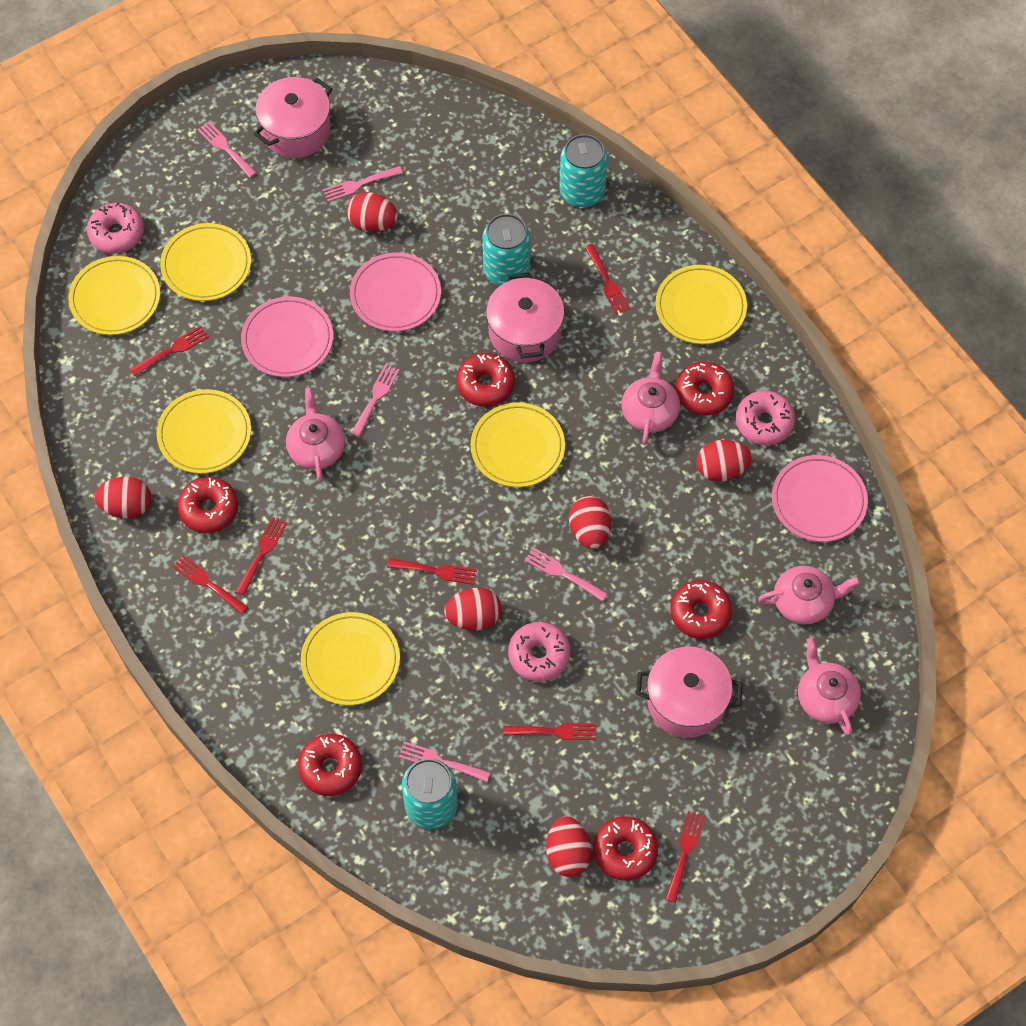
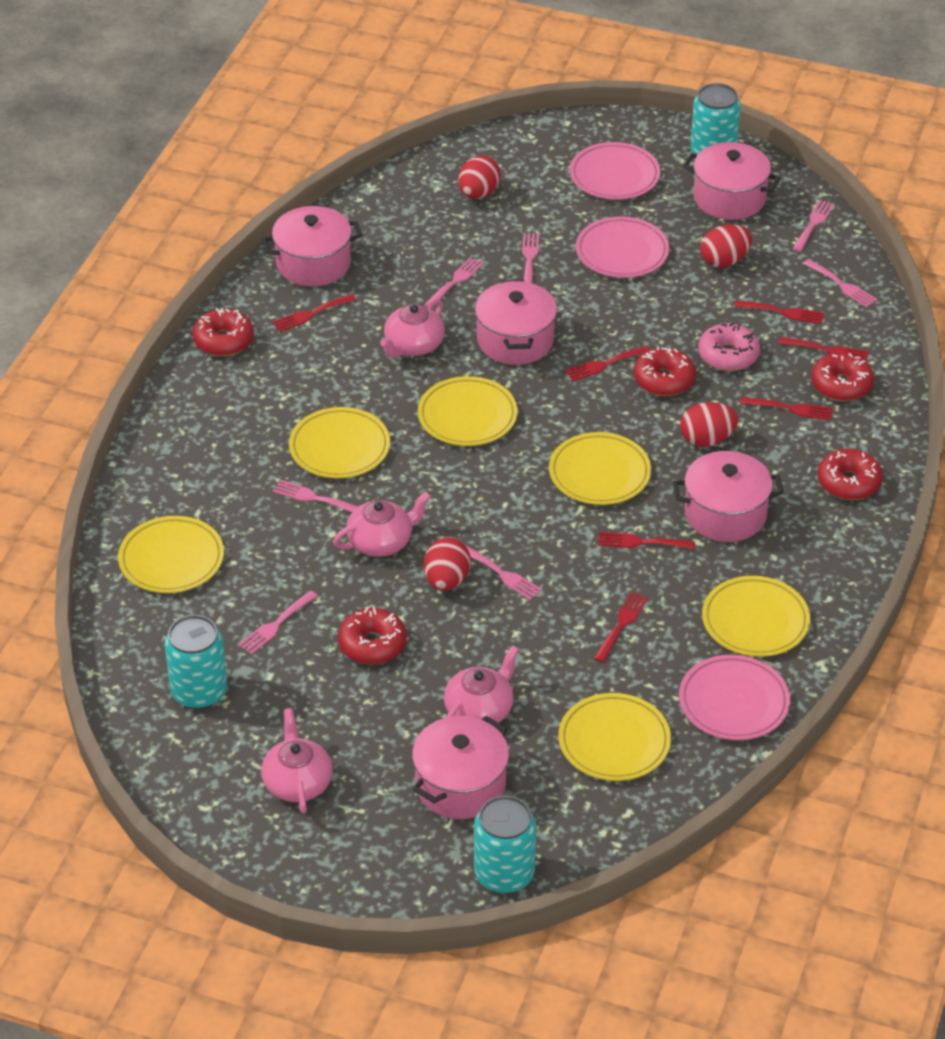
pink donut: [87,203,144,254] [508,622,571,682] [736,390,795,445] = 3 -> [698,323,760,371] = 1
pink fork: [197,122,257,178] [323,166,403,202] [351,364,400,437] [398,741,491,782] [525,547,608,601] = 5 -> [238,591,318,655] [273,480,358,512] [424,257,484,309] [465,545,542,600] [522,233,539,284] [793,200,834,252] [803,259,877,308] = 7
pink pot: [254,77,332,158] [486,273,564,362] [636,646,743,738] = 3 -> [262,206,362,286] [412,716,509,819] [475,280,557,365] [673,451,784,542] [683,142,781,220] = 5
red donut: [177,477,238,533] [298,734,362,796] [456,353,515,407] [593,816,658,881] [670,580,732,639] [675,361,735,416] = 6 -> [193,308,254,356] [338,607,407,664] [634,346,696,396] [811,353,874,401] [818,449,883,500] = 5
red egg: [94,477,151,519] [346,192,398,232] [444,587,501,631] [546,816,592,877] [569,496,611,549] [697,440,752,482] = 6 -> [424,537,471,591] [458,155,501,199] [680,402,738,447] [700,224,752,268] = 4

